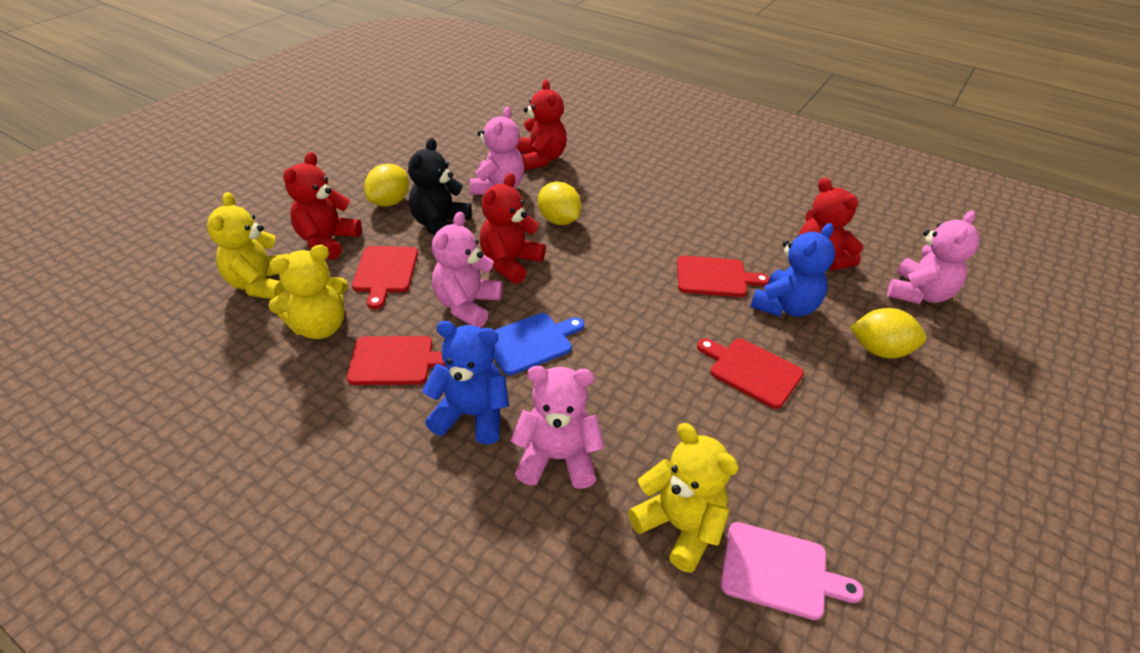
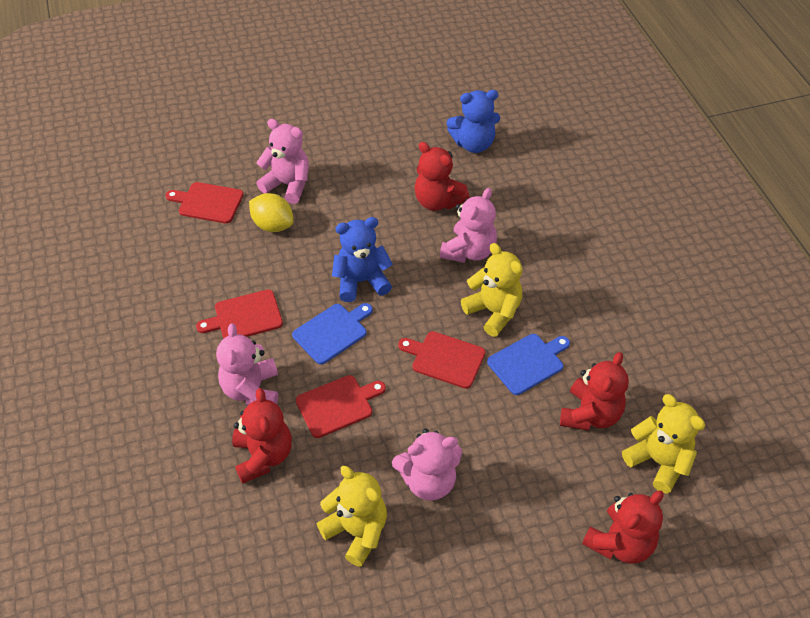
black teddy bear: [408,138,472,235] = 1 -> none = 0
blue cutting board: [494,313,584,375] = 1 -> [292,303,373,365] [487,334,570,395] = 2
pink cutting board: [720,522,864,620] = 1 -> none = 0
yellow lemon: [364,164,409,207] [538,182,582,225] [850,308,926,358] = 3 -> [249,193,294,232] = 1

